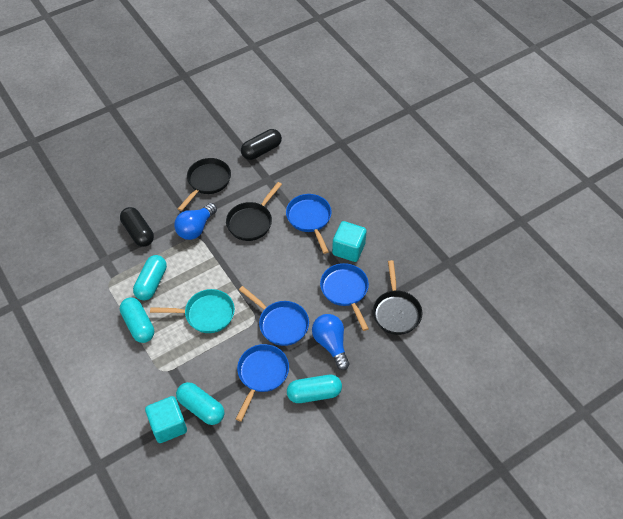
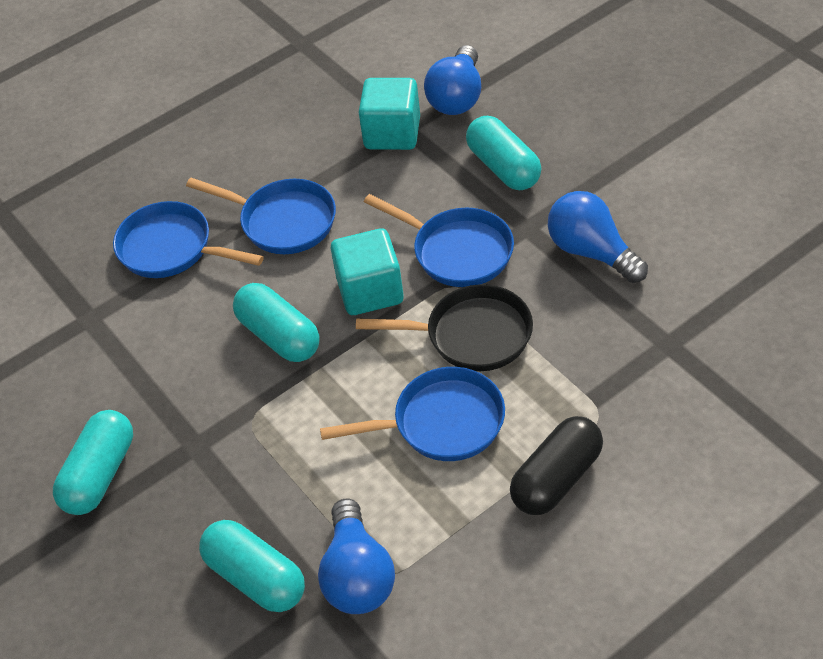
black capsule: [120,207,154,247] [241,129,282,160] = 2 -> [510,416,603,515] = 1
black pan: [178,158,231,211] [226,182,282,241] [373,260,422,335] = 3 -> [356,284,533,371] = 1
blue light bulb: [174,203,217,240] [312,314,350,370] = 2 -> [318,498,395,614] [424,45,481,115] [548,191,648,283] = 3
turquoise pan: [150,289,235,333] = 1 -> none = 0

